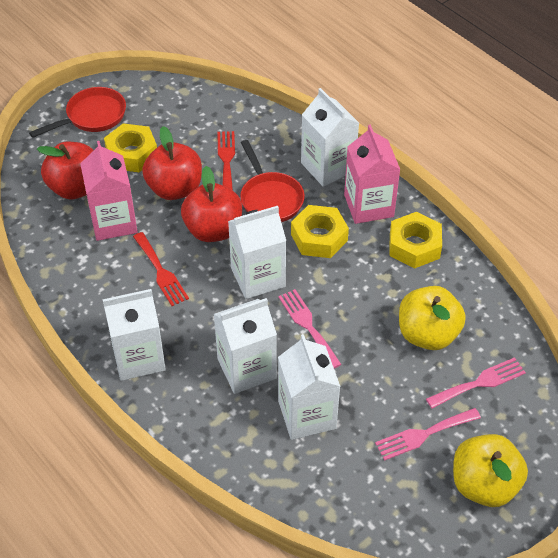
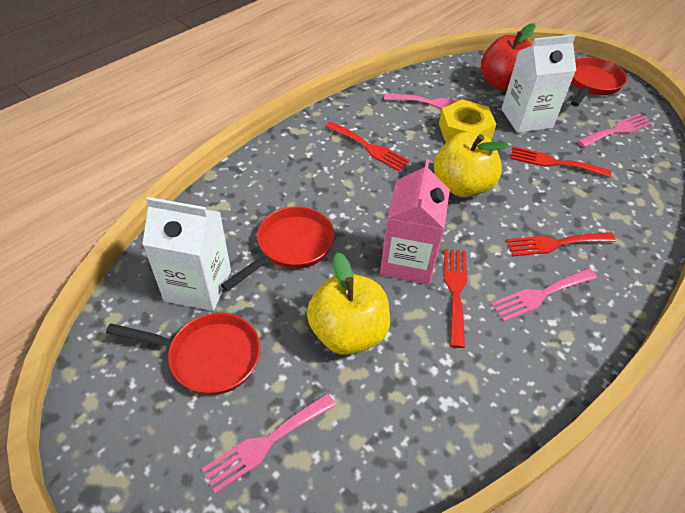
pink carton: [80,141,137,241] [344,125,400,224] = 2 -> [380,160,450,285] = 1
pink fork: [278,289,342,368] [375,408,481,461] [426,357,526,409] = 3 -> [201,393,336,493] [384,93,472,110] [491,268,597,322] [578,113,652,147] = 4
red apple: [37,142,94,200] [142,126,202,200] [181,166,242,242] = 3 -> [481,23,536,91] = 1
red fork: [133,232,189,306] [217,131,235,190] = 2 -> [325,121,410,171] [444,249,467,348] [506,232,616,256] [510,146,611,178] = 4
red pan: [29,87,126,138] [240,140,305,222] = 2 -> [106,313,261,395] [221,206,335,292] [571,57,627,106] = 3
white carton: [102,289,166,381] [214,298,277,394] [228,206,286,299] [278,334,341,440] [301,88,359,187] = 5 -> [142,197,231,311] [501,34,576,133] = 2
yellow nut: [104,123,157,172] [291,205,349,258] [389,212,442,268] = 3 -> [439,99,496,142] = 1

